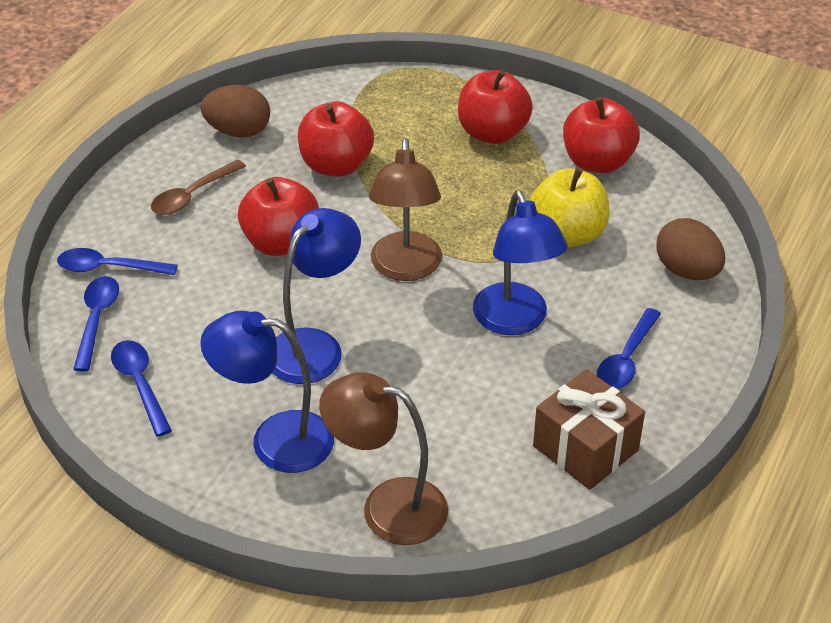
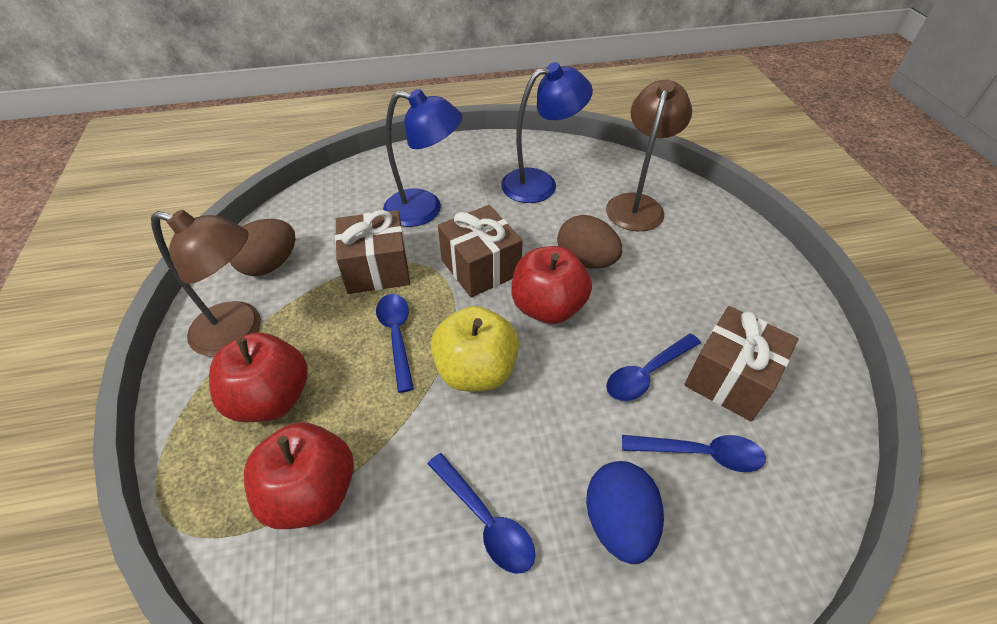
blue egg: none = 0 -> [586,461,664,564] = 1
blue lamp: [200,311,334,473] [272,208,361,384] [473,190,568,335] = 3 -> [383,89,462,227] [501,62,593,203] = 2
brown gift: [533,369,645,490] = 1 -> [335,210,410,294] [438,205,523,297] [684,306,799,421] = 3
brown spoon: [151,160,246,215] = 1 -> none = 0
red apple: [238,177,319,256] [298,101,374,177] [458,70,533,144] [563,97,640,173] = 4 -> [209,333,308,422] [244,422,354,529] [511,246,592,324] = 3

